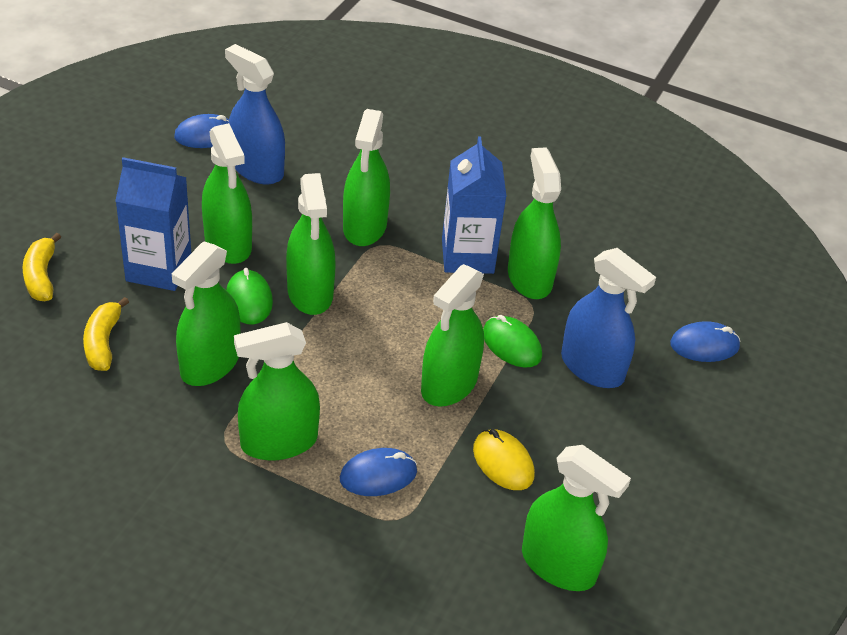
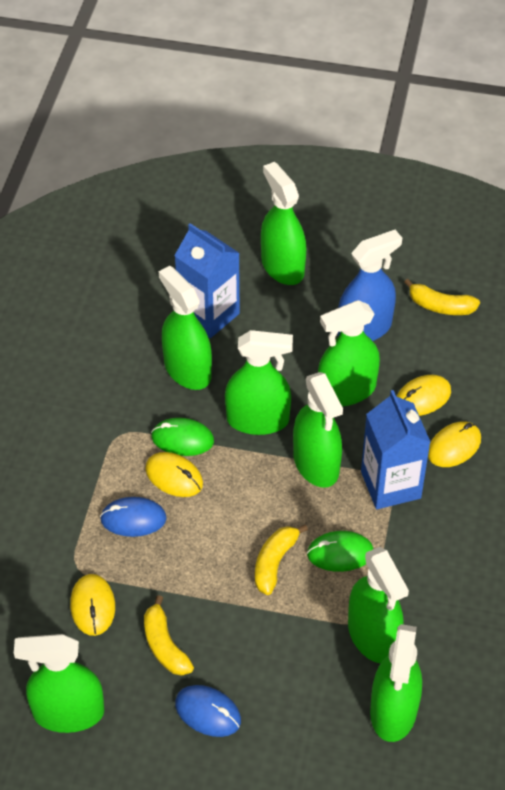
blue mouse: [174,114,229,148] [340,448,417,496] [670,321,740,362] = 3 -> [100,497,167,537] [175,685,241,737] = 2
blue spray bottle: [225,44,285,184] [561,248,656,388] = 2 -> [338,230,402,341] = 1
yellow banana: [23,232,61,301] [83,297,129,371] = 2 -> [144,595,194,676] [255,524,308,595] [404,279,480,315] = 3
yellow mouse: [473,429,535,490] = 1 -> [70,574,115,636] [145,452,203,497] [397,375,451,416] [428,422,481,467] = 4

